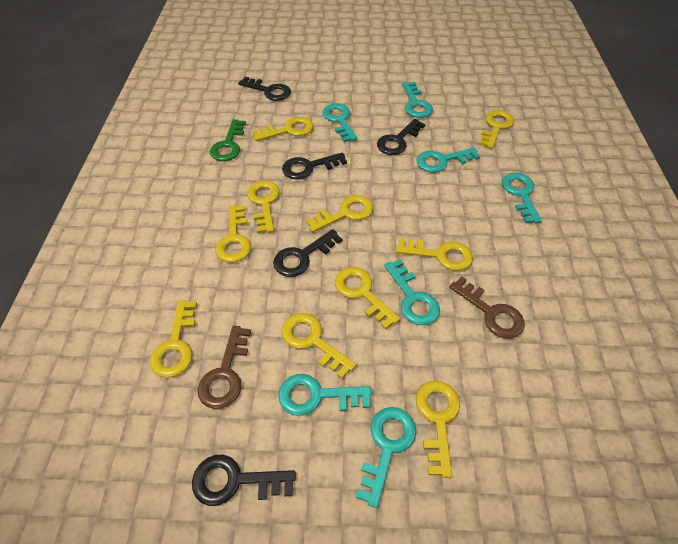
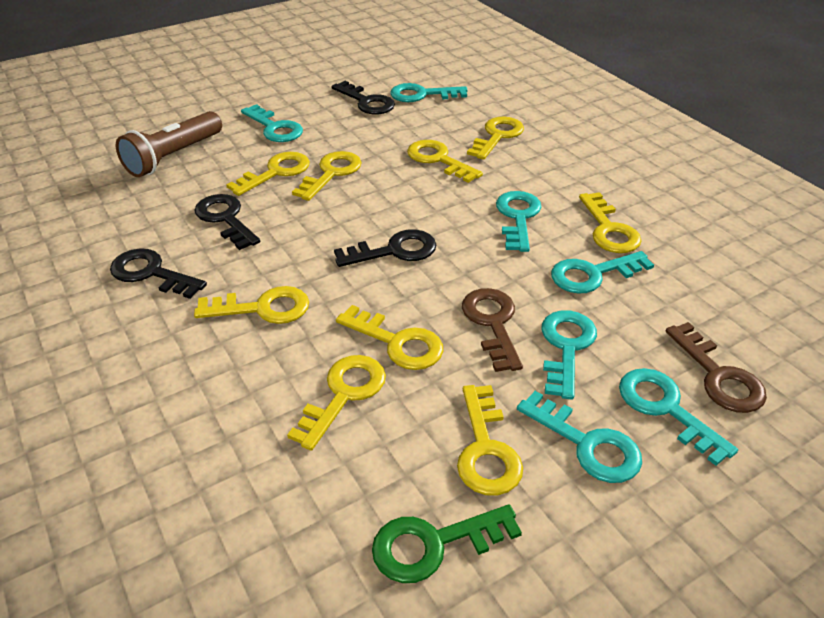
black key: [192,455,296,506] [238,77,291,101] [273,229,343,277] [282,152,347,180] [377,119,425,155] = 5 -> [110,248,207,299] [194,194,260,250] [332,81,395,114] [334,229,436,267] = 4
brown flashlight: none = 0 -> [116,111,222,177] = 1
yellow key: [150,300,197,378] [216,205,251,262] [247,181,280,233] [253,117,314,141] [282,313,356,379] [306,195,373,232] [335,267,400,330] [396,238,473,271] [416,381,460,478] [479,110,514,149] = 10 -> [194,286,309,324] [226,152,310,196] [287,355,386,451] [292,151,362,201] [336,305,443,370] [407,140,483,183] [457,385,523,496] [467,117,524,160] [579,192,641,253] = 9

